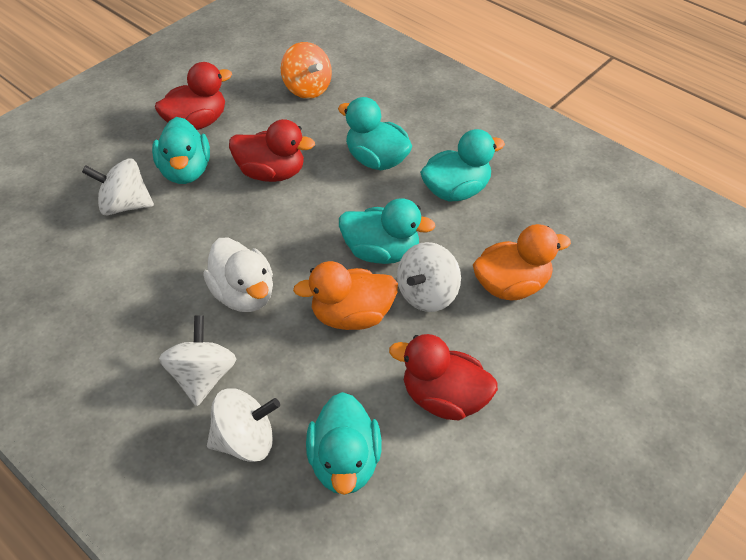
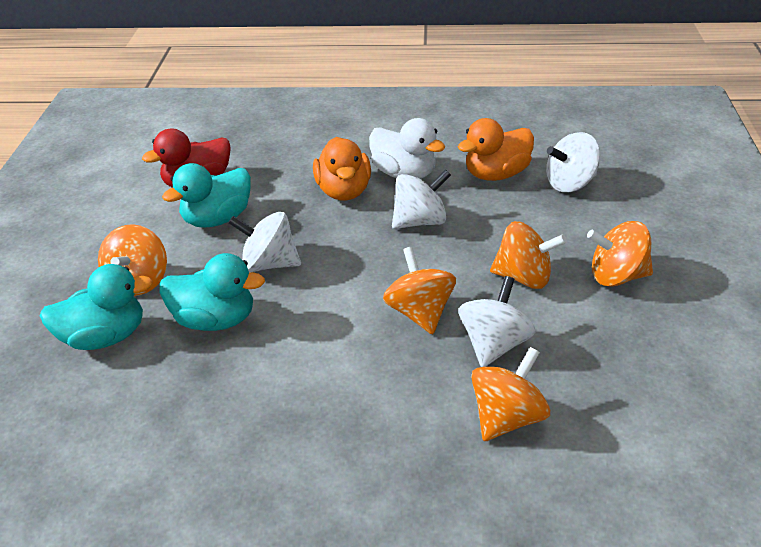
orange spinning top: [281,42,332,99] = 1 -> [98,224,167,296] [383,247,456,334] [471,347,550,441] [490,221,567,289] [587,221,653,287] = 5
red duck: [155,62,232,130] [229,119,315,182] [389,334,498,421] = 3 -> [142,128,231,188] = 1
turquoise duck: [152,117,210,184] [306,392,382,495] [338,97,412,170] [339,198,436,264] [420,129,505,201] = 5 -> [40,264,153,350] [159,253,265,331] [162,163,251,228] = 3

